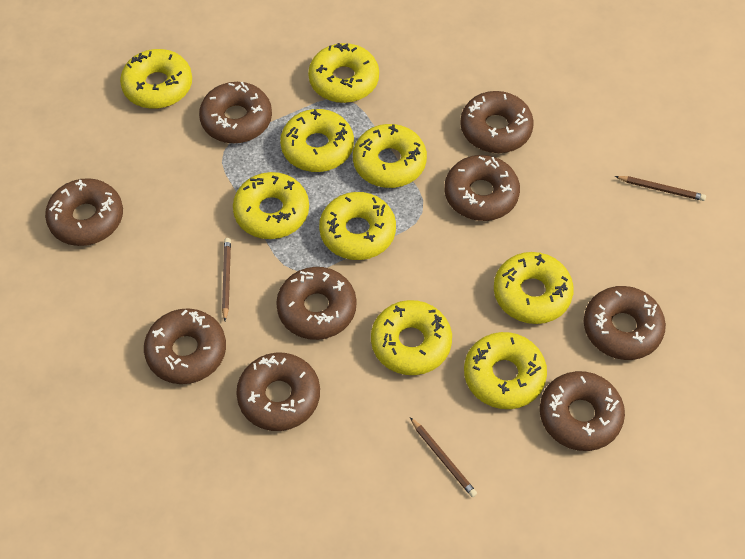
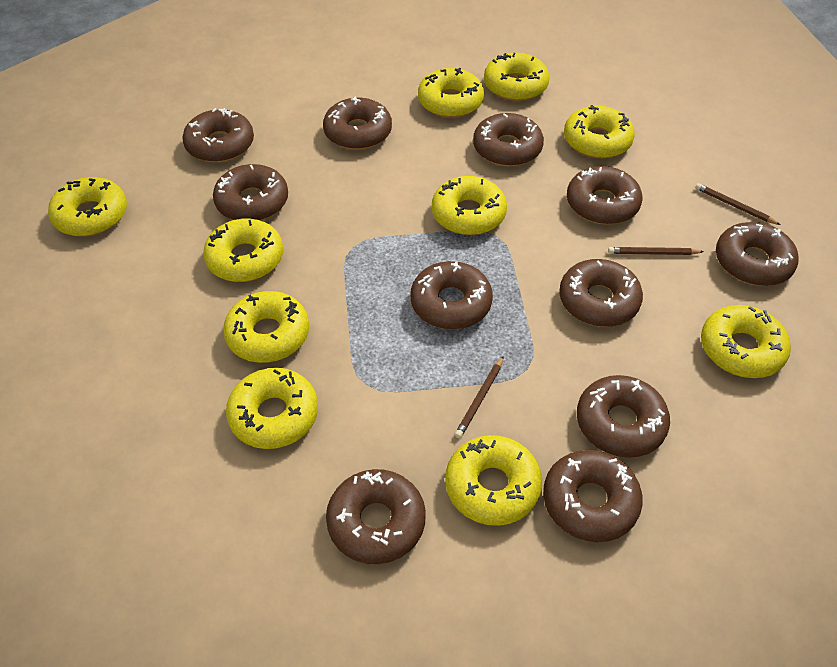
brown donut: [45,178,123,246] [144,308,226,384] [199,82,272,143] [236,353,320,431] [276,267,357,340] [444,155,520,221] [460,91,534,153] [540,371,625,451] [584,286,666,360] = 9 -> [182,108,254,163] [213,164,288,221] [323,97,392,150] [326,469,426,564] [410,261,493,330] [473,113,544,167] [543,450,643,542] [559,259,643,327] [567,166,642,225] [577,375,670,458] [716,222,799,286] = 11
yellow donut: [120,49,192,109] [233,172,309,239] [280,109,354,172] [308,43,379,103] [319,192,396,260] [353,124,427,188] [371,300,452,375] [464,332,547,409] [494,252,574,324] = 9 -> [48,177,127,236] [203,219,283,282] [223,291,309,363] [226,368,318,449] [418,68,484,118] [432,176,507,235] [445,435,542,526] [484,53,550,101] [564,105,635,159] [701,305,791,378] = 10

